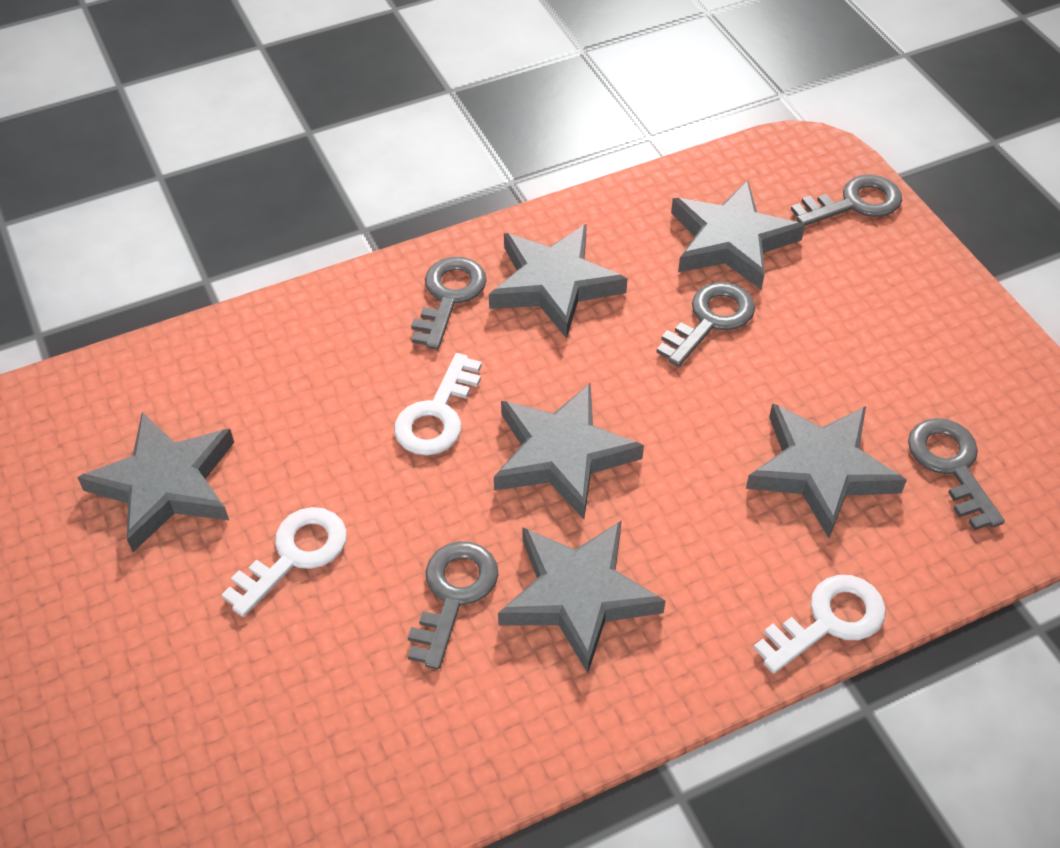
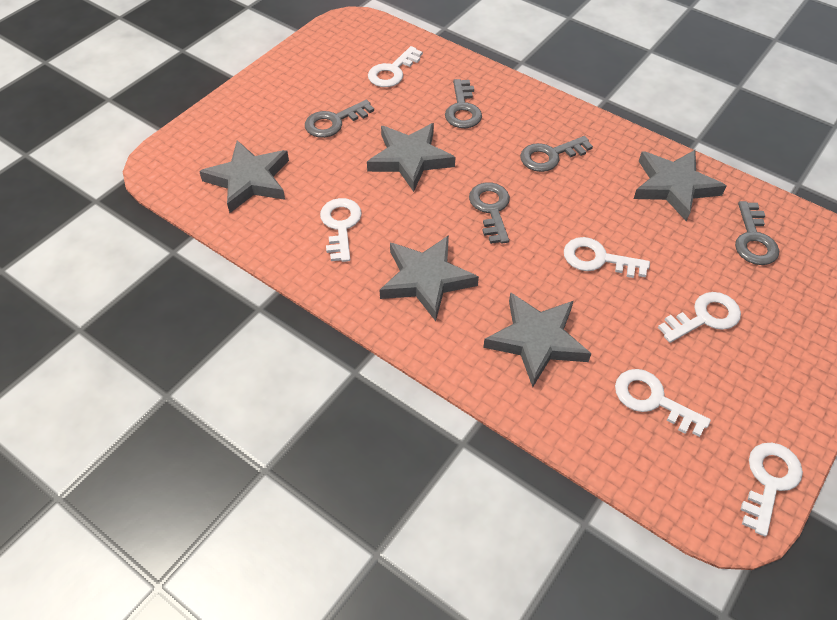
grey star: [77,412,234,552] [489,224,628,339] [494,383,644,519] [498,520,666,673] [671,180,805,290] [746,403,907,538] = 6 -> [199,140,289,213] [367,123,455,192] [380,235,479,321] [483,292,592,387] [634,150,726,221] = 5
white key: [222,507,347,617] [394,353,482,456] [753,575,886,674] = 3 -> [320,198,362,262] [368,46,423,87] [564,237,650,278] [615,369,711,437] [658,292,741,343] [740,443,803,536] = 6

